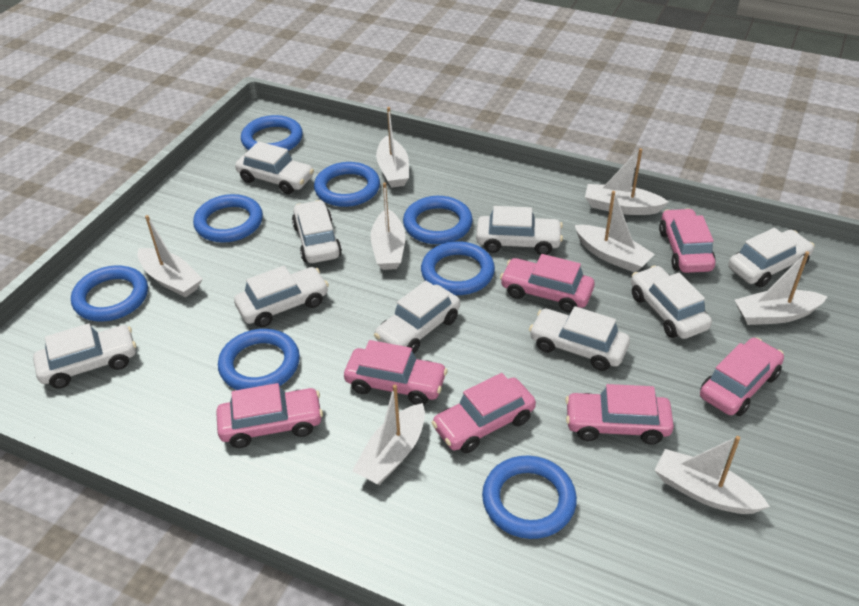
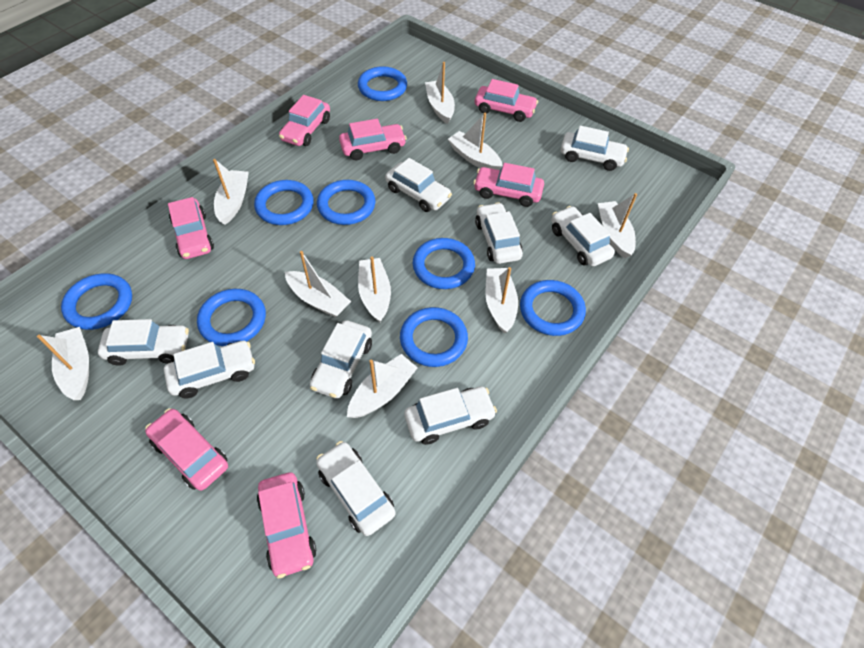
white boat: [138,215,203,297] [352,385,425,485] [370,182,405,270] [376,107,409,188] [575,191,655,272] [585,148,669,215] [655,436,770,514] [735,251,828,325] = 8 -> [37,327,89,400] [213,159,249,225] [285,251,351,318] [347,354,418,418] [358,256,391,323] [425,62,455,124] [448,113,503,170] [485,267,518,334] [598,193,637,258] = 9

